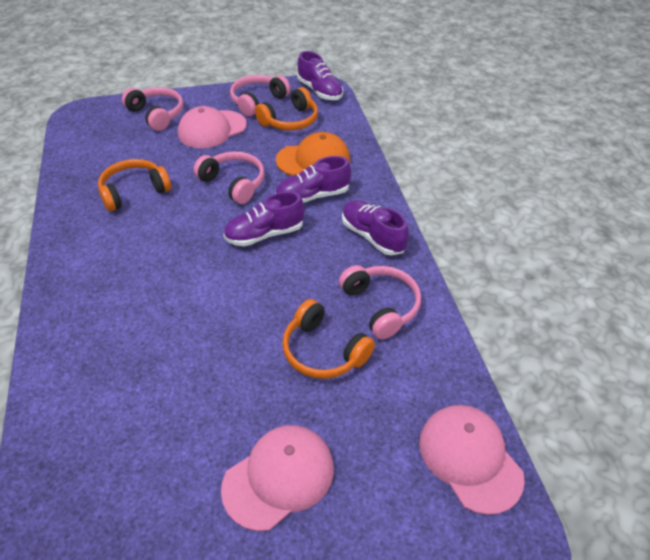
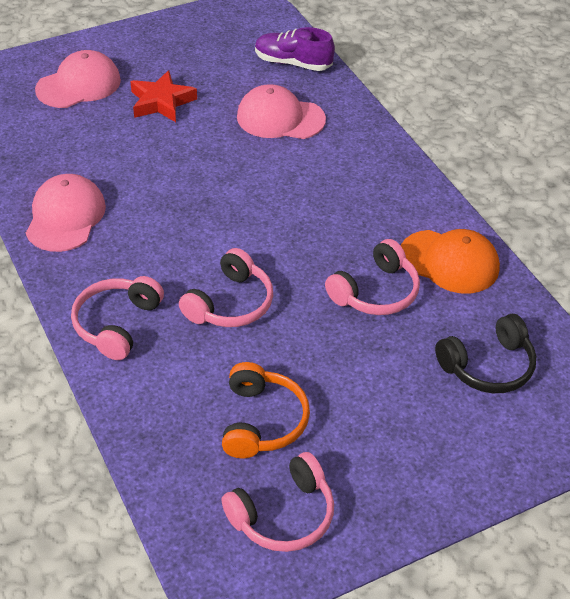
black headphones: none = 0 -> [435,314,536,393] = 1
orange headphones: [98,159,171,211] [255,87,318,130] [282,299,375,379] = 3 -> [222,362,310,458] = 1
purple shoe: [223,191,304,246] [275,156,351,203] [297,51,343,100] [342,200,409,255] = 4 -> [255,27,335,71] = 1
red star: none = 0 -> [130,71,197,122] = 1

